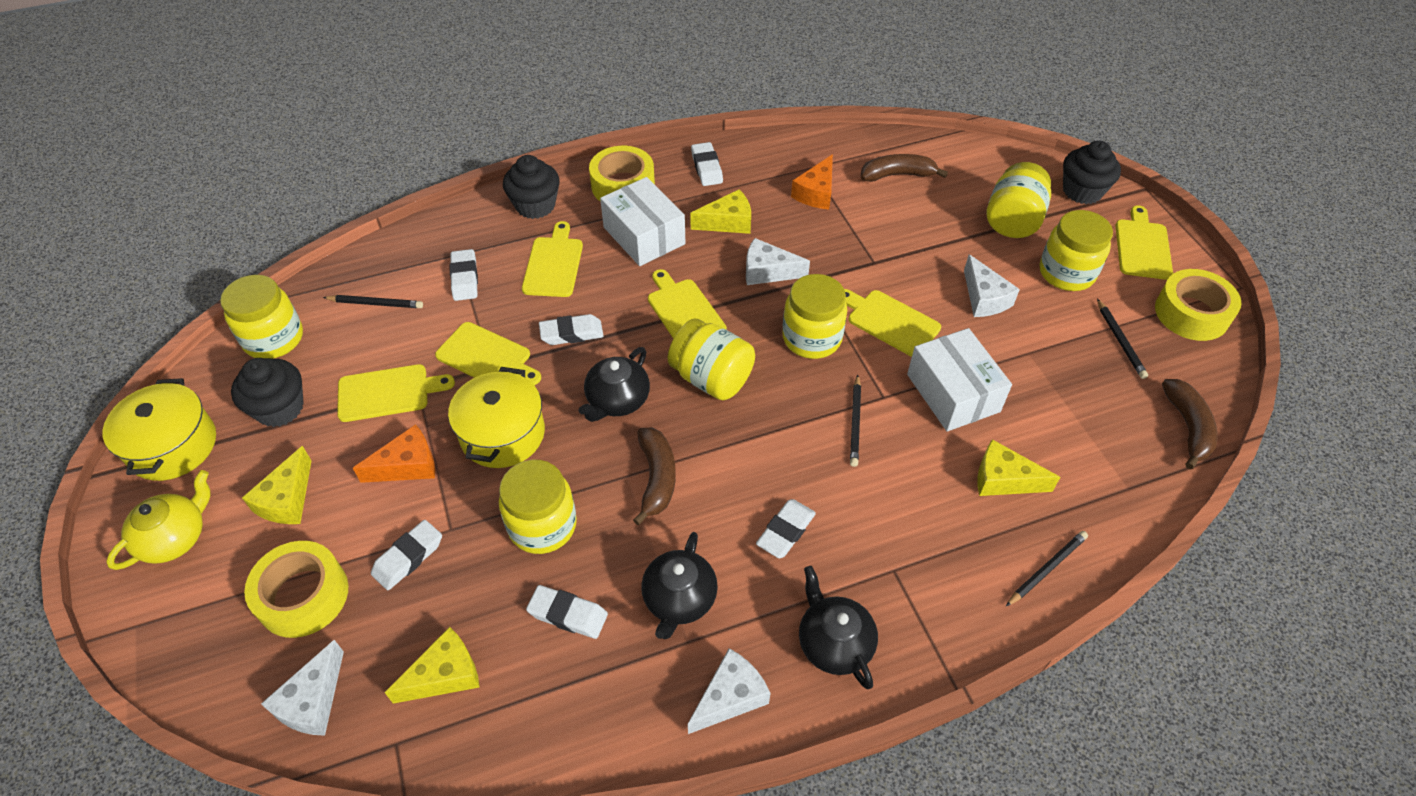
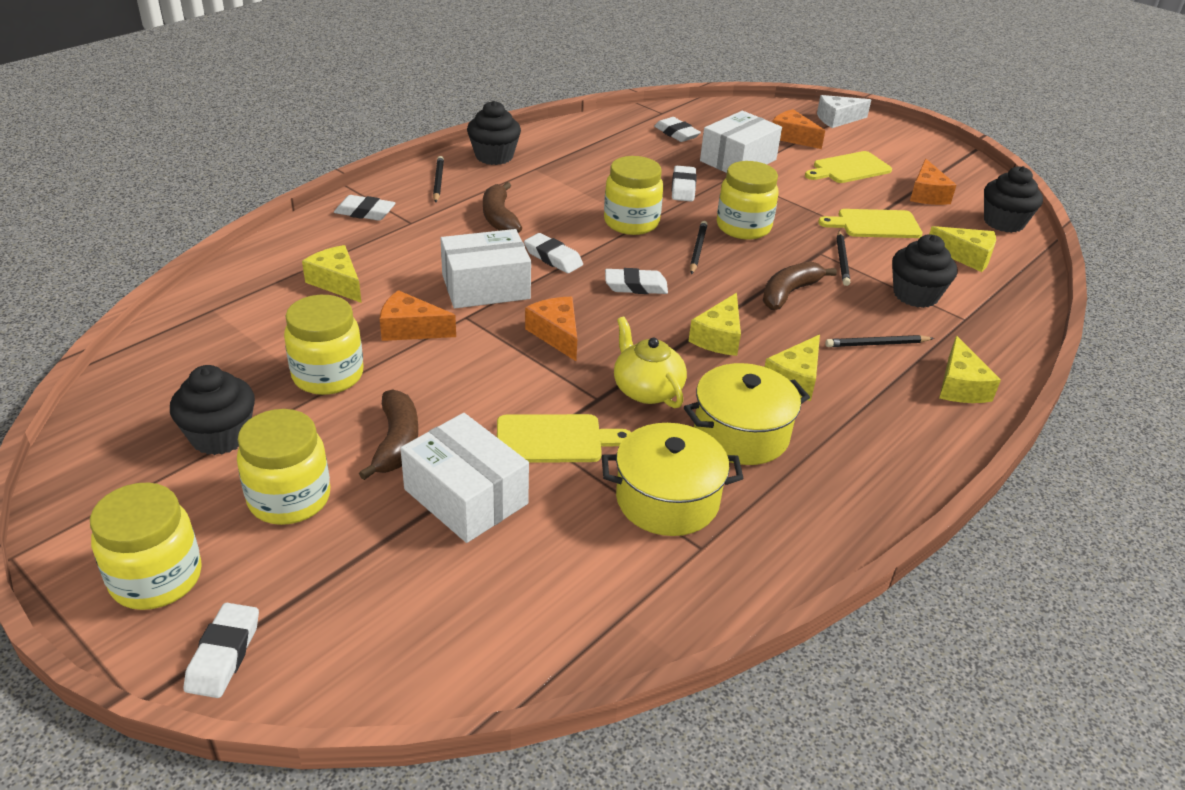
black cupcake: [231,358,304,427] [503,155,560,219] [1063,141,1121,204] = 3 -> [170,365,255,455] [467,101,521,165] [892,234,957,308] [984,166,1043,233] = 4
black teapot: [579,347,650,422] [641,532,718,639] [799,566,878,689] = 3 -> none = 0
orange cheese: [353,424,435,483] [791,154,833,209] = 2 -> [380,290,456,341] [525,297,577,361] [772,109,825,149] [910,159,956,205] = 4
white box: [600,177,685,266] [907,328,1012,431] = 2 -> [400,413,529,543] [440,229,531,308] [700,111,782,173] = 3
white cheese: [261,640,344,736] [688,648,770,734] [746,238,810,285] [964,254,1020,317] = 4 -> [817,95,871,128] = 1
yellow cheese: [242,446,312,524] [385,627,479,704] [690,189,751,234] [977,439,1060,496] = 4 -> [302,245,362,303] [688,293,741,356] [765,335,820,401] [929,226,996,272] [939,336,1001,403] = 5
yellow cutting board: [337,364,455,422] [435,322,541,385] [522,221,583,297] [648,269,727,339] [844,289,941,357] [1115,205,1173,280] = 6 -> [497,414,631,463] [805,151,892,183] [818,209,923,238] = 3
yellow jar: [220,275,303,359] [499,460,577,554] [667,319,755,400] [782,274,847,359] [987,162,1051,238] [1040,210,1113,291] = 6 -> [90,483,202,610] [237,409,330,525] [284,295,364,395] [604,156,663,235] [717,161,778,240] = 5
yellow tape: [244,541,348,638] [589,146,655,202] [1155,269,1242,341] = 3 -> none = 0

